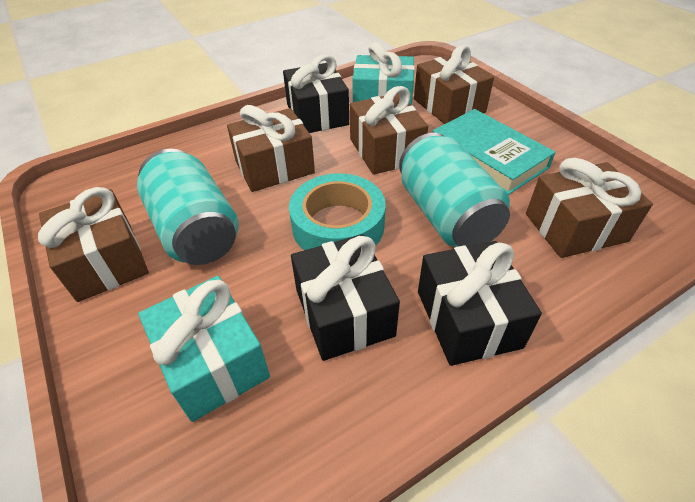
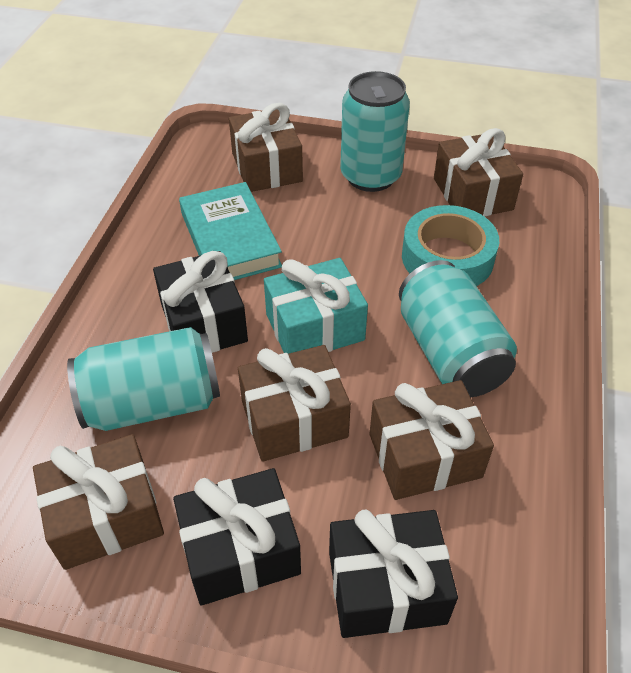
turquoise can: [137,149,239,265] [399,133,510,247] = 2 -> [67,327,220,431] [340,71,410,192] [399,260,517,397] = 3
turquoise gift: [138,276,270,422] [352,42,415,105] = 2 -> [264,258,368,354] = 1

